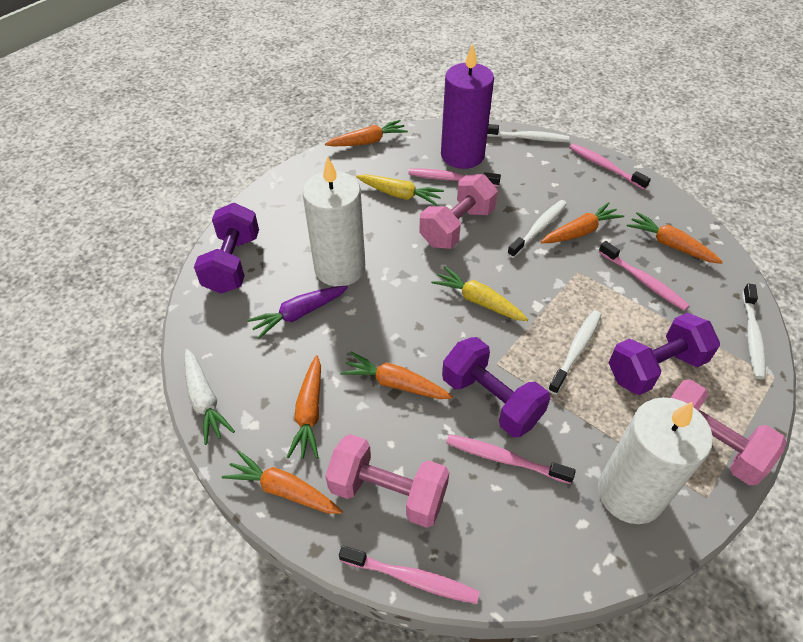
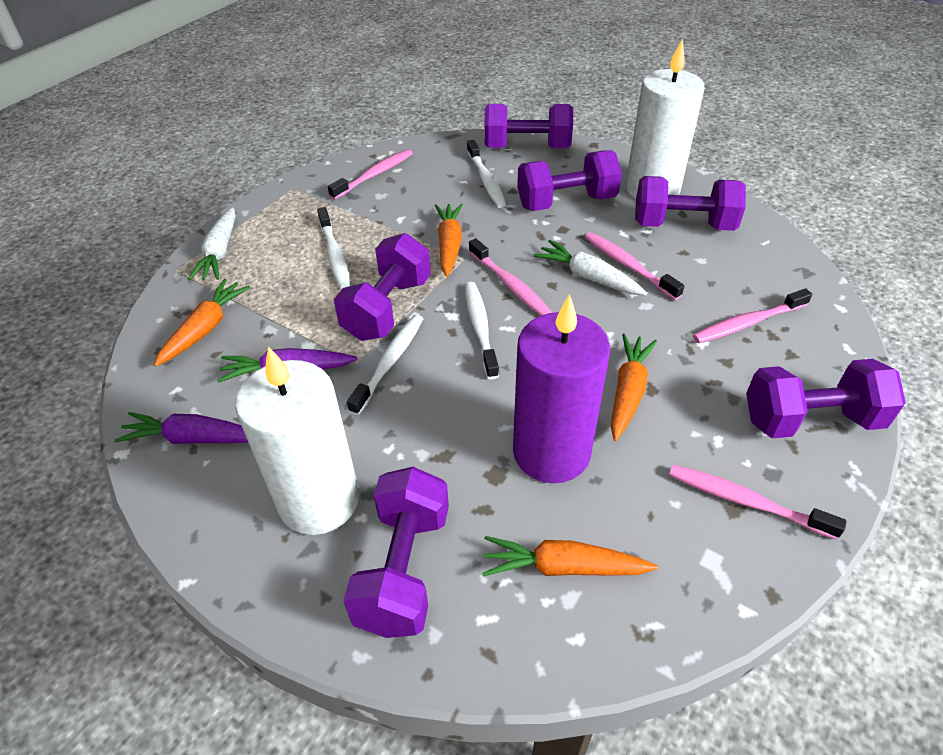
orange carrot: [222,450,343,514] [286,355,321,459] [325,120,408,146] [340,351,453,399] [541,202,624,243] [627,212,723,264] = 6 -> [154,279,250,367] [435,203,463,277] [482,536,658,576] [611,334,657,441] = 4
pink dumbbell: [325,434,449,528] [419,174,498,249] [671,379,787,485] = 3 -> none = 0
purple carrot: [247,286,348,339] = 1 -> [114,412,248,444] [217,348,357,383] = 2
purple dumbbell: [194,203,259,294] [442,337,550,437] [609,313,720,395] = 3 -> [334,233,431,341] [343,467,449,638] [484,104,573,148] [517,150,622,211] [635,176,746,231] [746,359,906,438] = 6
white carrot: [185,349,235,445] = 1 -> [188,207,236,280] [534,240,648,295] = 2
yellow carrot: [356,174,444,206] [431,266,528,321] = 2 -> none = 0

